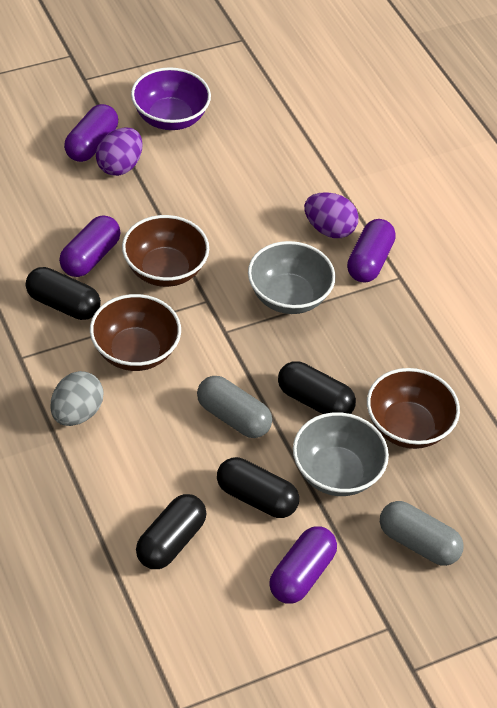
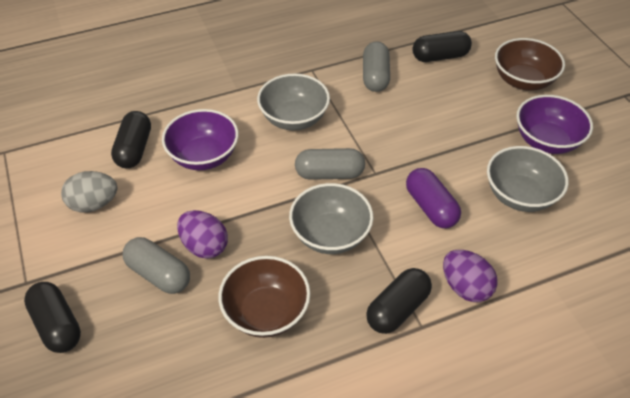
brown bowl: [90,294,181,371] [122,215,209,287] [367,368,460,449] = 3 -> [218,256,310,338] [495,38,565,91] = 2
grey bowl: [248,241,335,314] [293,412,389,496] = 2 -> [257,74,330,130] [289,183,373,254] [487,146,569,212] = 3
grey capsule: [197,376,272,438] [380,501,464,566] = 2 -> [122,237,190,294] [295,148,365,180] [363,41,390,92] = 3
purple bowl: [131,67,211,130] = 1 -> [162,109,239,170] [516,95,593,154] = 2
purple capsule: [59,215,121,277] [64,104,118,162] [269,526,337,604] [347,219,396,282] = 4 -> [406,168,461,228] = 1

